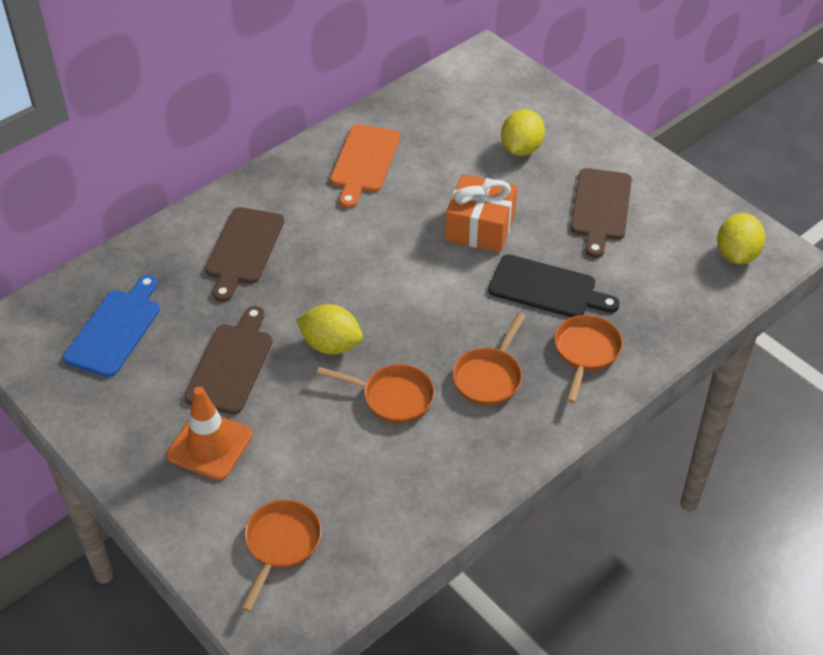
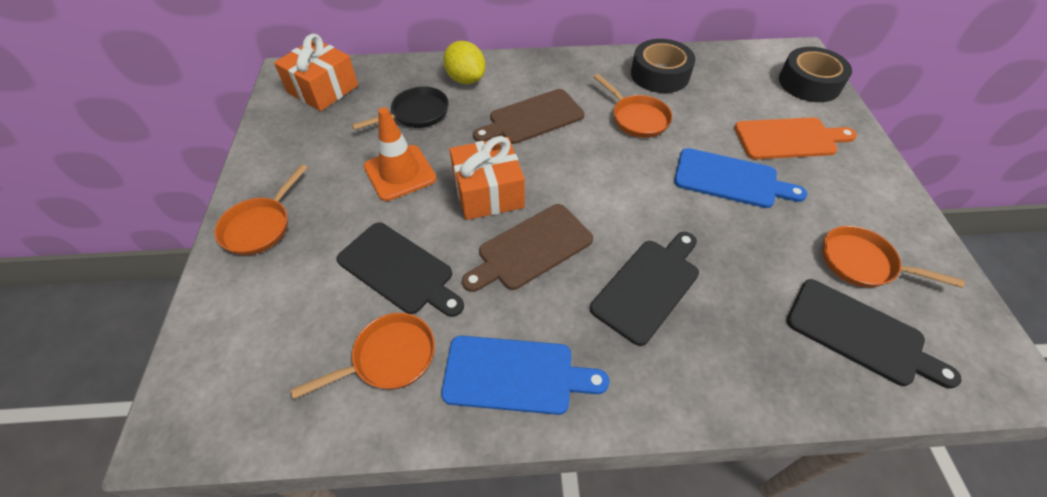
black cutting board: [489,254,620,317] = 1 -> [337,223,464,317] [590,232,699,346] [787,279,961,389] = 3
black pan: none = 0 -> [352,86,449,130] = 1
black tape: none = 0 -> [631,39,695,93] [779,47,852,102] = 2
blue cutting board: [63,275,160,377] = 1 -> [441,336,609,415] [674,148,807,208] = 2
brown cutting board: [184,306,272,415] [205,207,284,302] [571,168,632,258] = 3 -> [462,204,593,292] [473,89,584,144] = 2
orange gift: [445,174,517,253] = 1 -> [274,34,358,111] [449,136,525,220] = 2
yellow lemon: [296,304,363,355] [501,109,545,156] [717,213,765,264] = 3 -> [443,41,486,84] = 1

